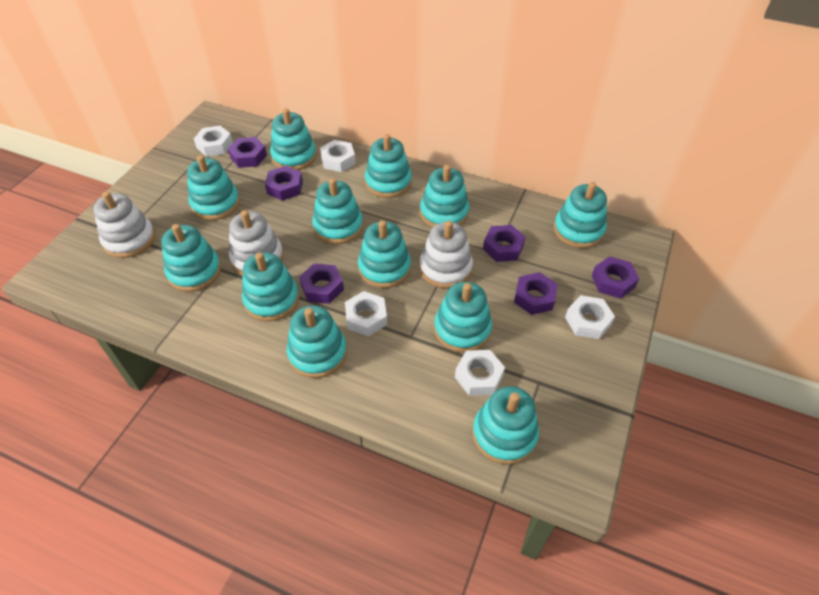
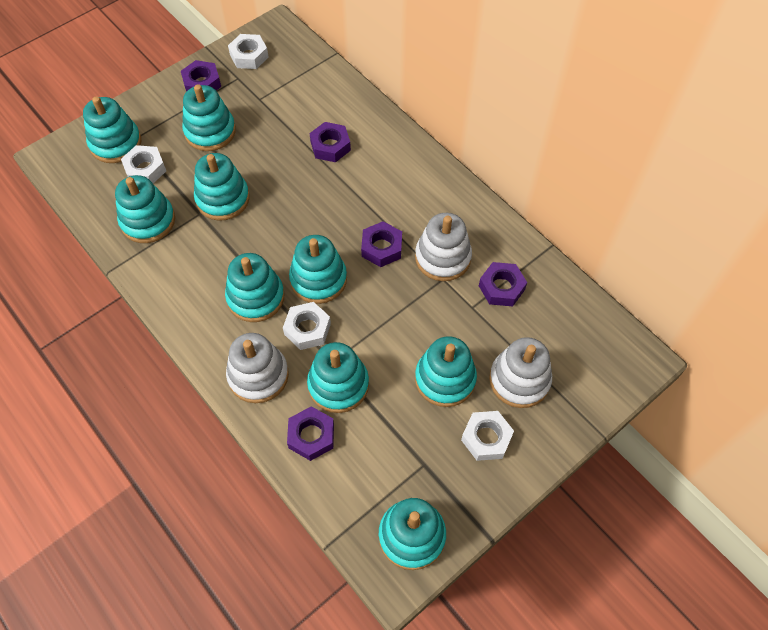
purple nut: [228,137,267,168] [265,166,303,201] [299,263,344,304] [483,225,526,262] [514,272,558,315] [592,256,639,298] = 6 -> [181,60,221,92] [287,406,334,461] [310,122,351,162] [361,221,402,267] [479,262,527,306] = 5
turquoise stacking toy: [161,224,221,292] [187,155,240,220] [242,252,299,321] [270,108,316,170] [287,305,347,378] [312,178,363,244] [358,220,411,288] [365,134,412,198] [420,165,469,228] [434,282,492,353] [473,386,539,464] [554,182,607,248] = 12 -> [83,97,141,163] [115,175,175,243] [182,84,236,151] [194,153,250,221] [225,253,284,322] [289,235,347,304] [307,342,369,413] [379,498,446,570] [415,336,477,407] = 9
white nut: [194,126,233,157] [320,140,356,172] [345,291,387,336] [455,350,505,396] [565,295,615,339] = 5 -> [121,145,166,183] [228,34,268,69] [283,302,331,350] [461,411,514,461] = 4

